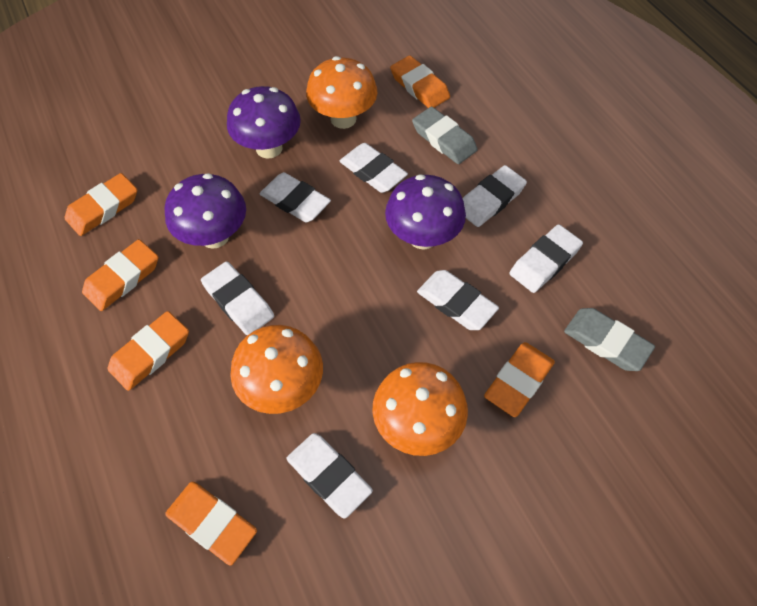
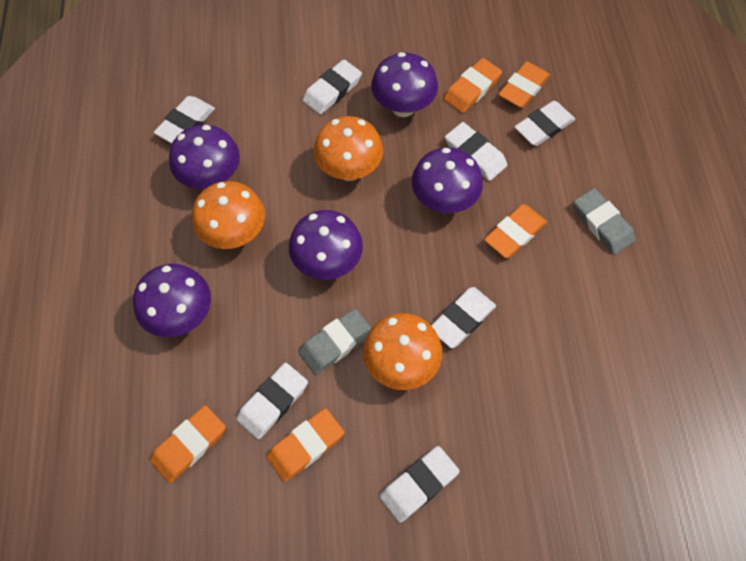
orange eraser: [65,173,137,236] [82,239,158,311] [108,311,189,391] [165,482,257,566] [390,56,450,108] [484,342,555,417] = 6 -> [150,405,226,483] [266,408,344,482] [443,58,502,113] [484,204,547,258] [498,61,550,108] = 5
purple mushroom: [165,173,246,249] [227,86,301,159] [385,174,466,250] = 3 -> [133,264,211,337] [169,125,240,189] [289,210,363,280] [371,52,438,117] [412,147,483,213] = 5

